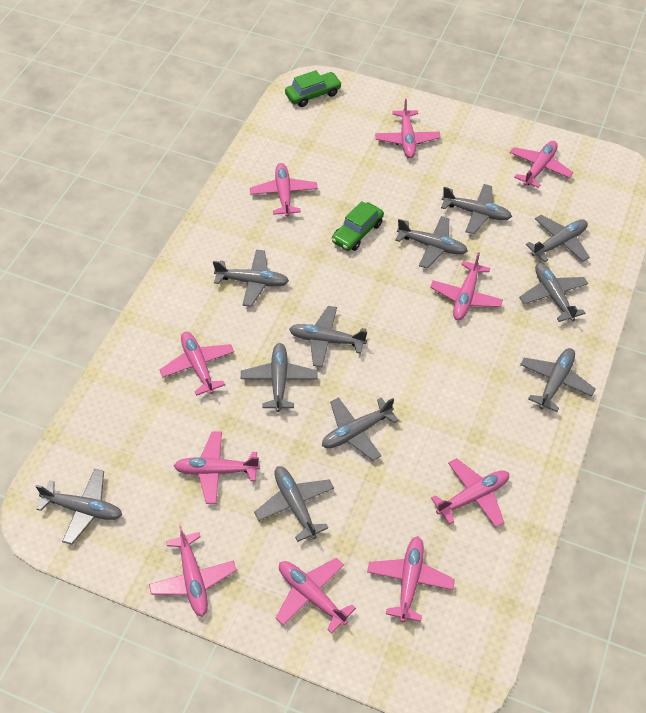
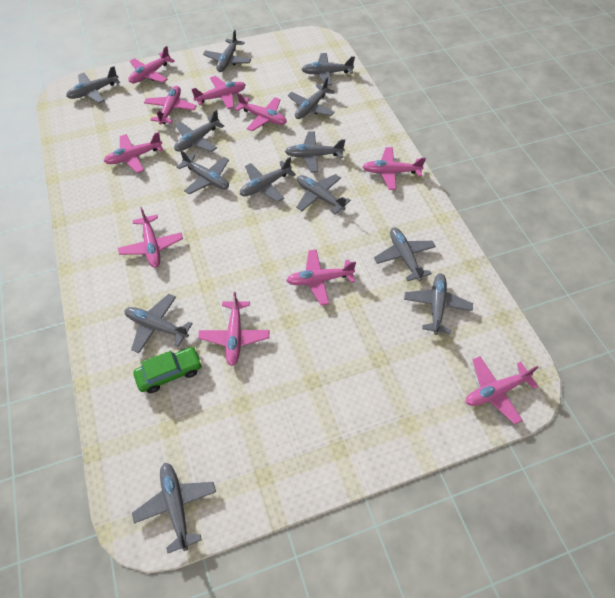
green car: [285,70,342,107] [332,201,384,251] = 2 -> [134,347,202,393] = 1
grey plane: [35,469,122,545] [213,250,289,307] [241,343,318,412] [254,466,334,542] [289,306,367,367] [322,397,399,461] [395,216,468,268] [441,184,512,234] [519,263,588,322] [520,348,596,412] [526,215,590,262] = 11 -> [66,66,120,103] [125,294,193,353] [132,463,216,554] [174,110,224,152] [177,150,229,195] [203,30,251,72] [240,157,296,202] [285,131,345,173] [288,77,335,119] [296,174,351,214] [301,53,355,86] [374,227,436,281] [404,273,473,335] = 13

